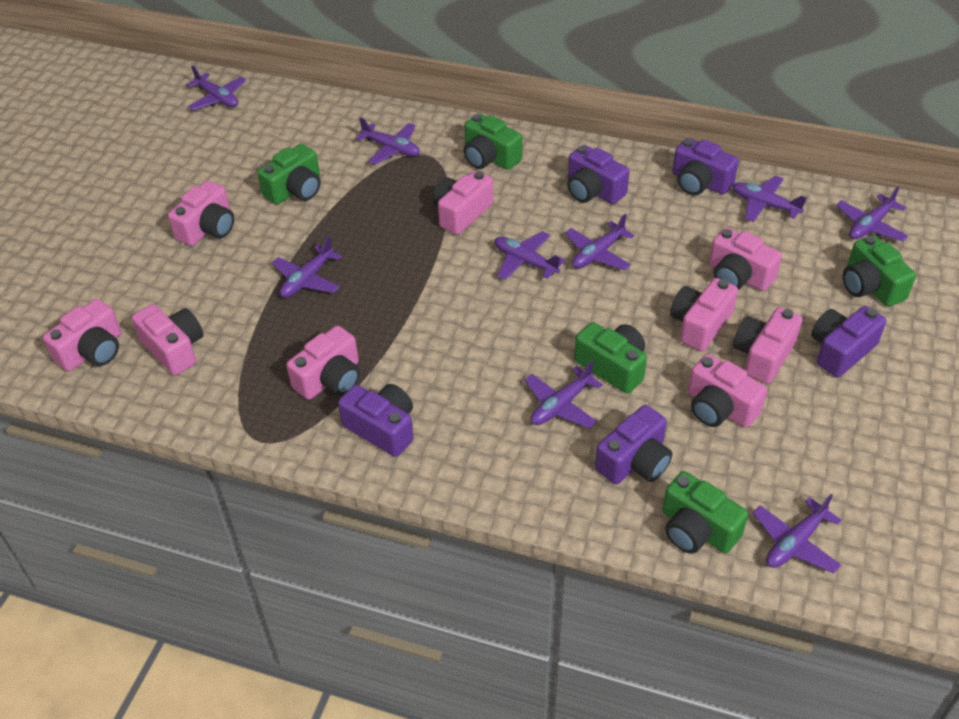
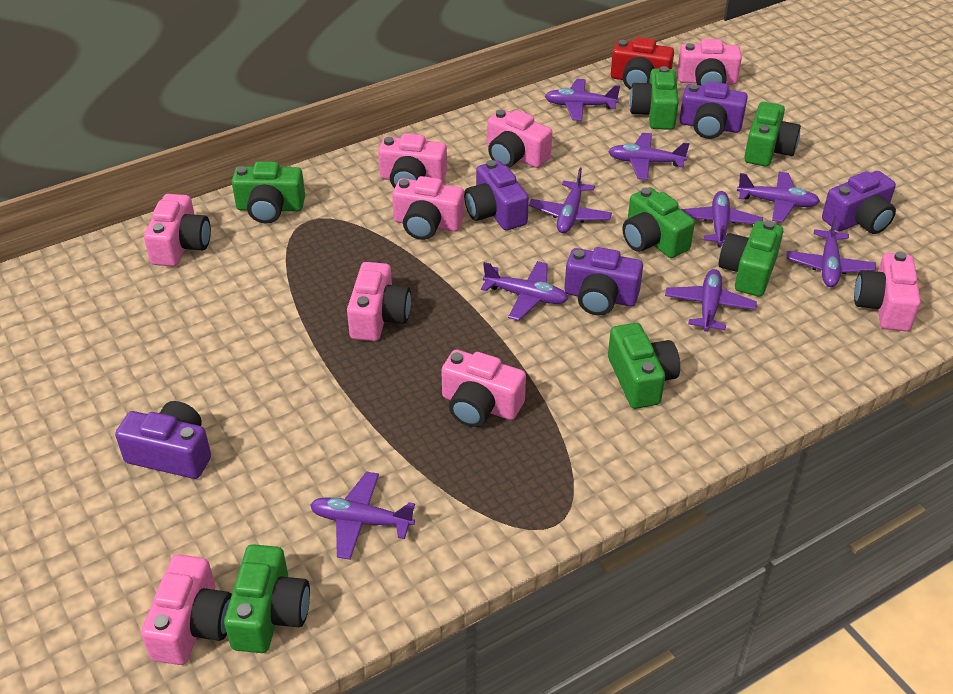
green camera: [257,144,320,204] [464,113,523,170] [574,322,647,394] [662,471,748,554] [843,235,916,307] = 5 -> [224,544,310,653] [232,161,305,223] [608,323,680,409] [623,187,695,258] [630,66,679,130] [719,220,783,297] [744,102,801,166] = 7
red camera: none = 0 -> [611,37,674,90] = 1

